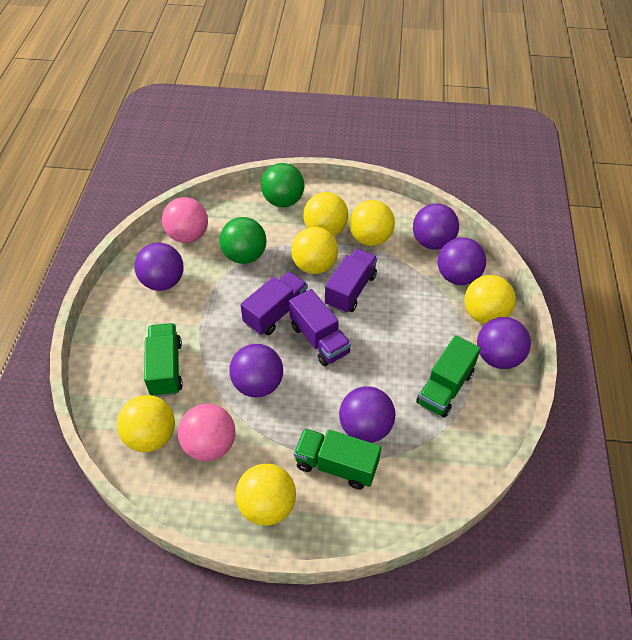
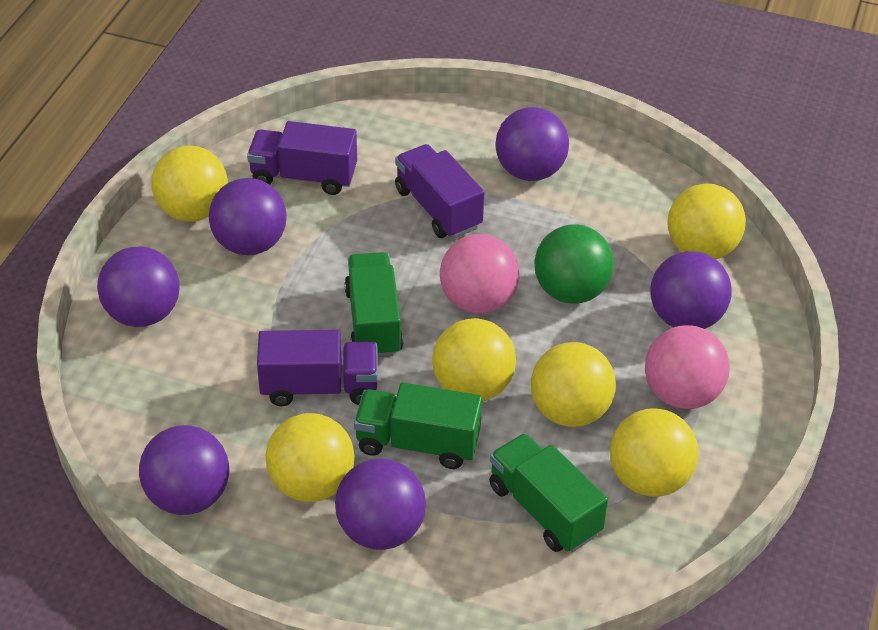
green ball: [220,217,267,264] [261,163,304,207] = 2 -> [534,224,614,304] = 1

